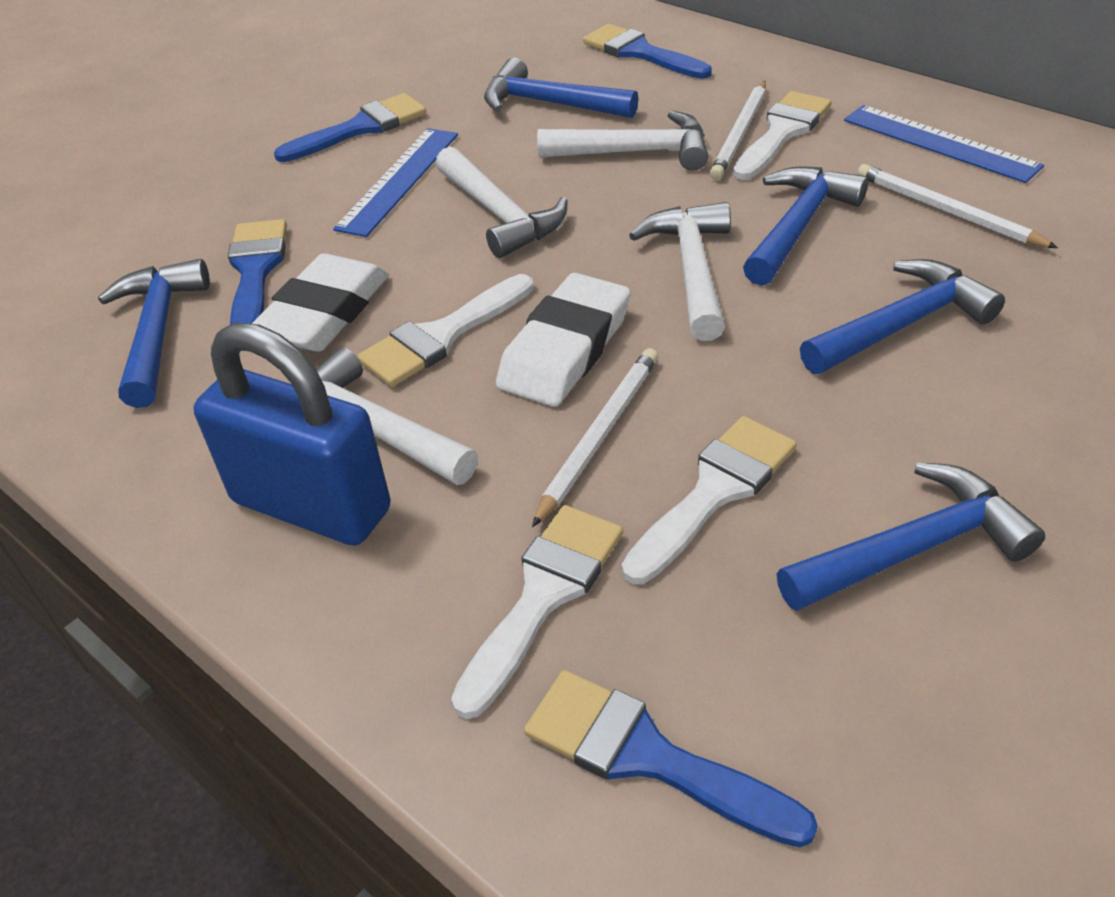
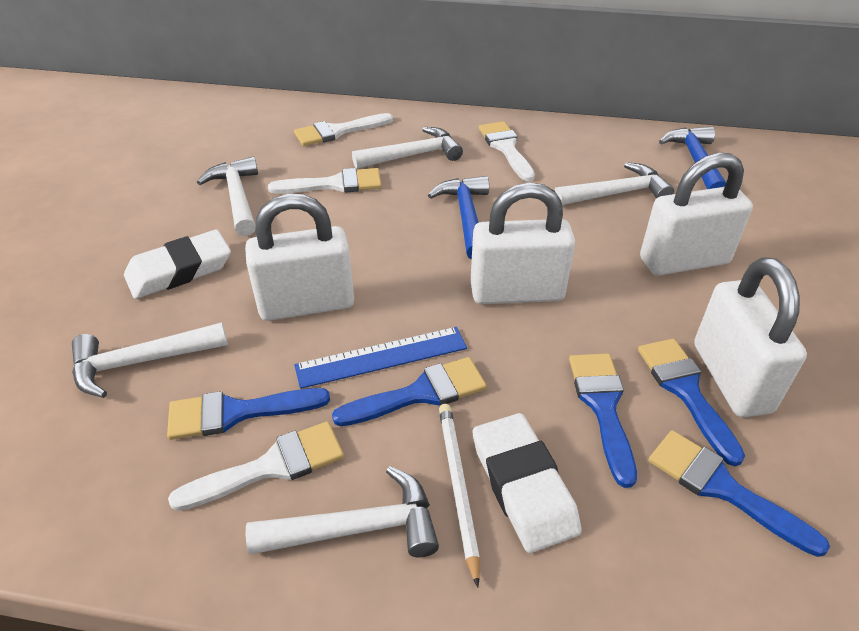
blue brush: [228,219,287,325] [274,93,426,162] [524,670,818,847] [583,24,712,79] = 4 -> [167,388,330,440] [332,357,487,426] [569,353,637,488] [638,339,745,466] [649,430,830,557] = 5
blue hammer: [98,259,210,408] [484,58,639,118] [743,166,868,286] [777,462,1045,611] [800,259,1005,374] = 5 -> [428,176,489,259] [659,126,726,189] = 2
blue padlock: [194,323,391,546] = 1 -> none = 0
blue ruler: [333,128,458,237] [844,105,1044,183] = 2 -> [294,327,467,389] = 1
white hammer: [316,347,478,485] [435,147,568,258] [537,111,708,171] [629,202,731,341] = 4 -> [72,322,228,398] [197,157,258,236] [246,466,439,557] [352,127,463,169] [554,162,674,205] = 5
white padlock: none = 0 -> [245,194,354,321] [470,182,575,304] [640,153,753,275] [694,257,807,417] = 4
white pencil: [532,348,658,527] [710,81,766,180] [857,164,1058,248] = 3 -> [439,404,480,588] = 1

